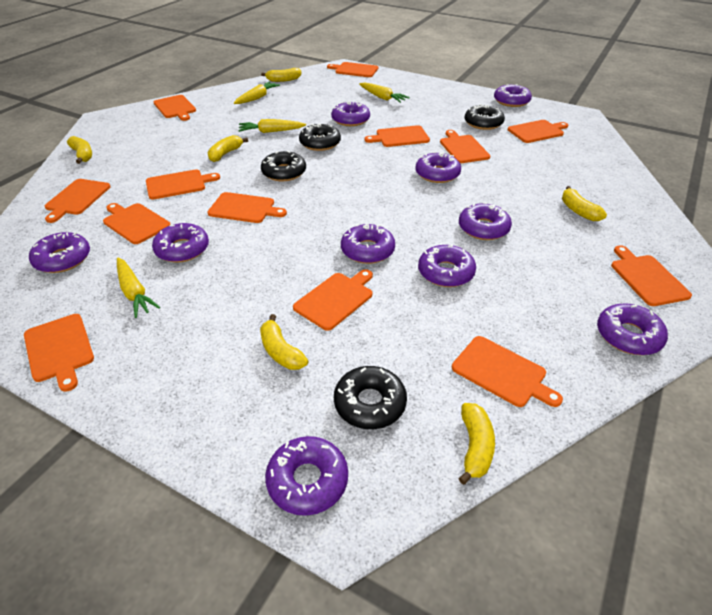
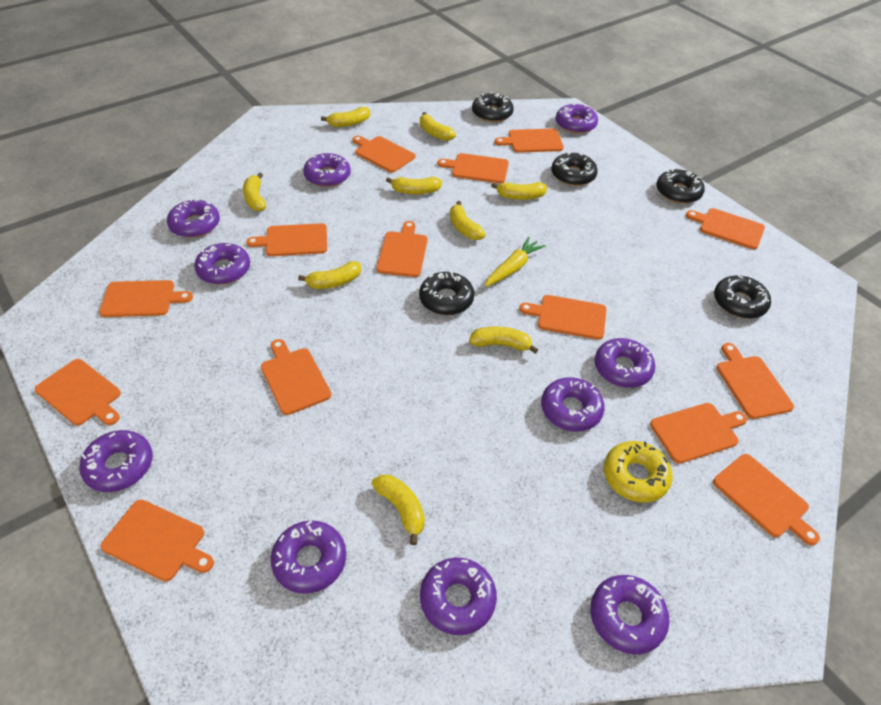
black donut: [261,151,306,181] [299,124,341,151] [334,366,407,429] [465,104,505,130] = 4 -> [419,271,474,315] [472,92,514,122] [551,153,598,186] [656,169,705,204] [714,276,771,319] = 5
orange cutting board: [24,314,94,392] [45,179,111,223] [103,203,171,244] [146,169,220,200] [154,95,196,121] [208,192,287,223] [293,269,373,331] [327,62,378,77] [365,125,430,147] [440,130,490,163] [452,336,563,407] [508,120,568,143] [611,245,692,306] = 13 -> [35,359,121,425] [99,280,193,317] [101,499,214,582] [246,223,327,256] [261,339,331,415] [352,136,415,173] [377,221,428,277] [438,153,509,183] [495,129,564,153] [519,295,606,340] [650,403,747,464] [686,208,765,249] [713,454,820,545] [717,343,794,419] = 14
yellow banana: [67,136,92,164] [207,135,248,162] [260,314,309,370] [261,68,301,82] [459,403,495,485] [562,186,607,221] = 6 -> [243,173,266,211] [298,261,361,289] [321,107,370,127] [372,475,425,545] [386,177,442,195] [420,112,456,141] [450,201,486,240] [469,327,538,354] [491,182,547,200] = 9
yellow carrot: [117,258,160,318] [234,81,280,104] [238,119,306,133] [359,83,410,103] = 4 -> [485,237,545,287] = 1
yellow donut: none = 0 -> [604,441,672,503] = 1

